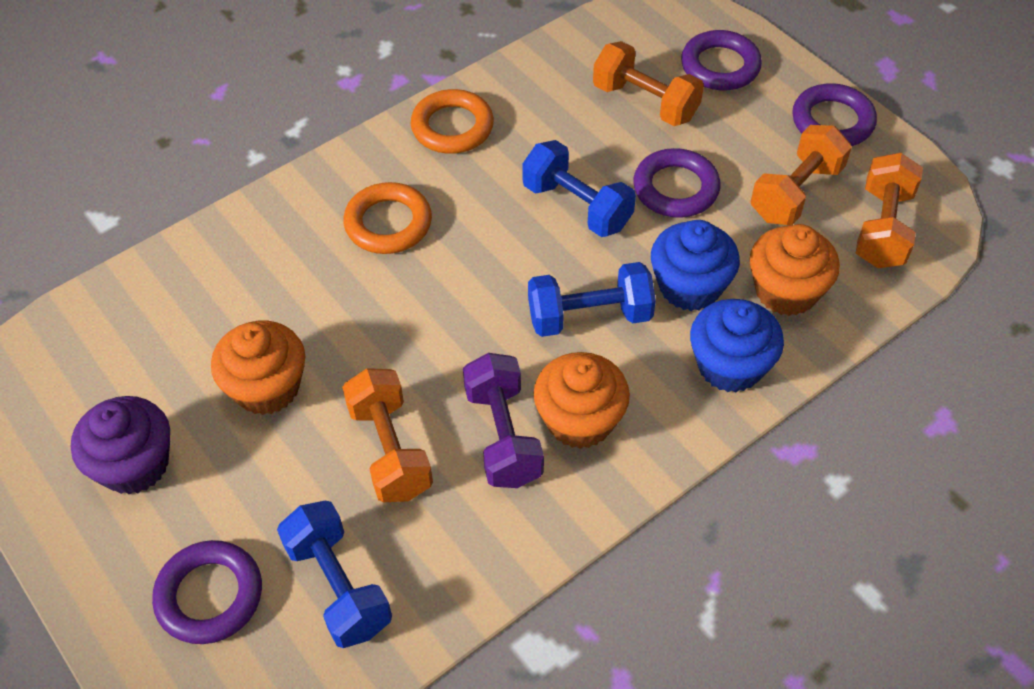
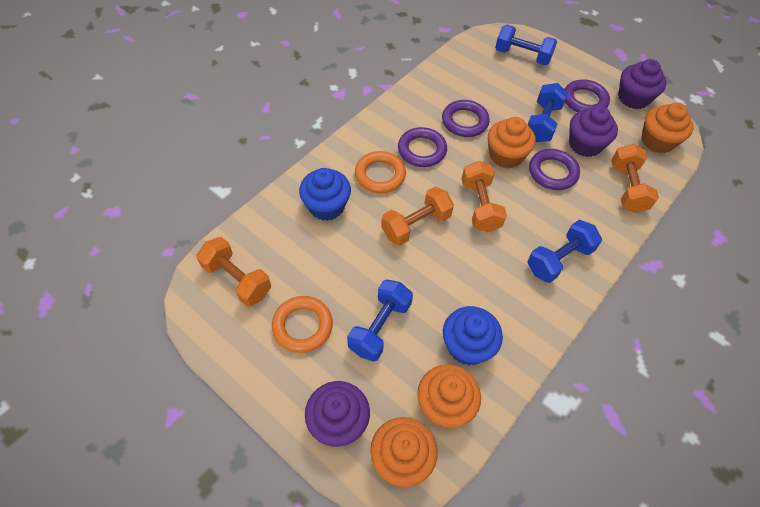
blue dumbbell: [277,501,392,648] [522,140,636,237] [528,262,656,337] = 3 -> [347,279,413,362] [495,25,557,65] [528,83,568,142] [528,220,602,283] = 4
orange cupcake: [211,321,305,415] [533,352,630,449] [750,224,840,316] = 3 -> [370,417,438,487] [417,364,481,428] [488,117,536,168] [641,103,693,153] = 4
purple cupcake: [71,396,170,495] = 1 -> [305,381,370,447] [569,106,618,157] [618,59,666,109] = 3
purple dumbbell: [463,353,544,488] = 1 -> none = 0

